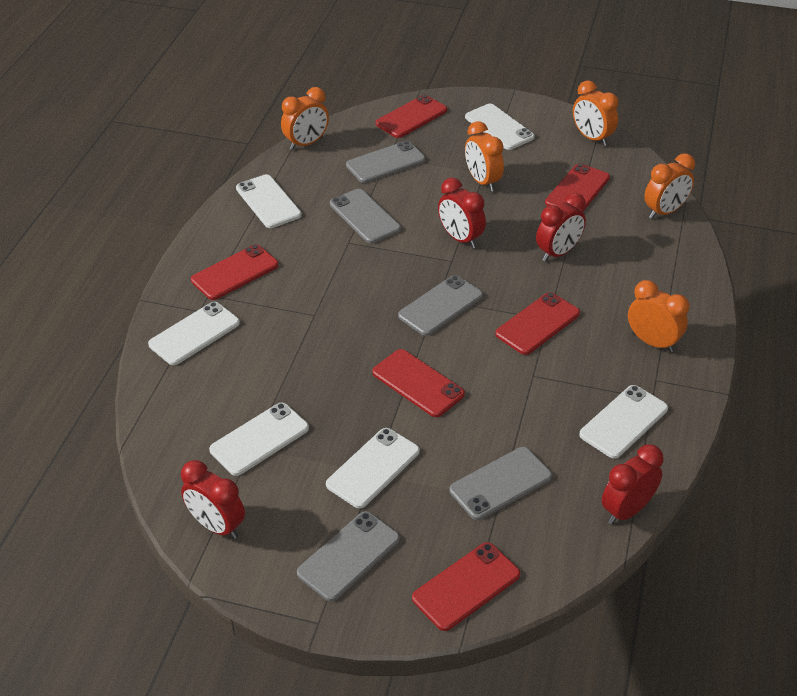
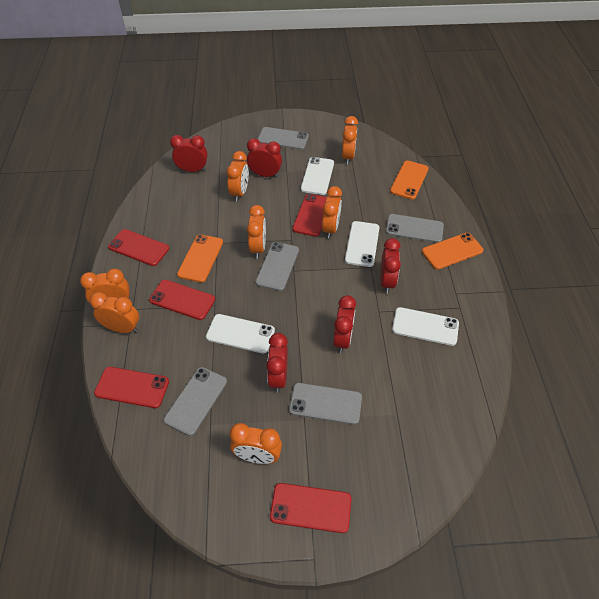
orange clock: [281,87,329,150] [465,121,504,192] [573,80,618,146] [628,280,689,352] [644,153,695,219] = 5 -> [80,269,129,303] [90,292,139,333] [227,151,249,202] [230,423,282,464] [247,205,266,259] [322,186,342,239] [342,116,358,165] = 7
orange phone: none = 0 -> [177,234,223,283] [390,160,429,199] [422,233,484,269] = 3
red clock: [181,460,245,539] [438,178,486,248] [536,193,586,262] [602,444,664,524] = 4 -> [170,135,208,172] [247,138,282,178] [266,333,288,393] [333,295,356,353] [380,238,401,294] = 5
red phone: [191,244,279,300] [372,349,465,417] [376,95,447,138] [412,542,520,631] [495,292,580,355] [545,163,610,212] = 6 -> [94,367,169,408] [108,229,169,266] [149,280,215,320] [270,483,351,533] [292,194,327,237] = 5
white phone: [148,302,240,365] [209,403,309,476] [236,174,302,228] [326,428,420,508] [465,104,535,150] [579,385,668,459] = 6 -> [206,314,275,354] [301,157,334,195] [345,221,380,267] [392,307,459,346] = 4

